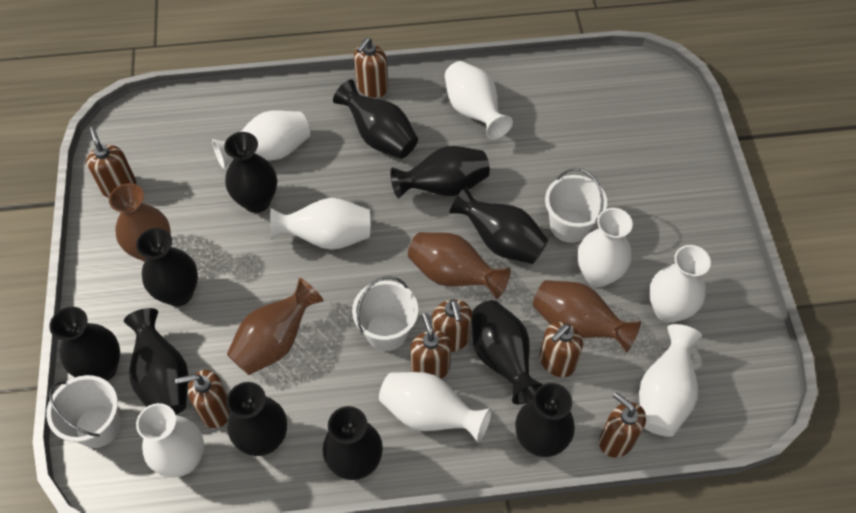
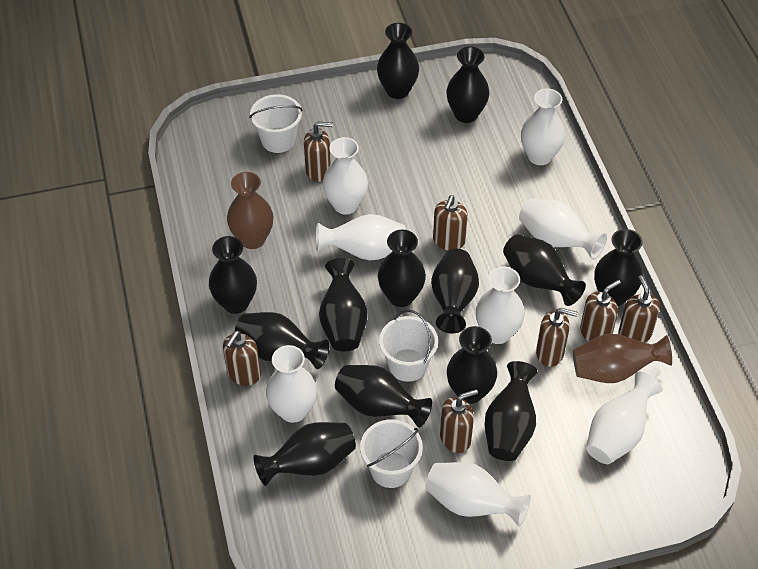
black vase: [49,307,120,381] [124,308,188,415] [136,228,198,306] [224,132,277,213] [227,382,287,456] [323,406,383,480] [333,79,418,159] [390,146,490,198] [450,186,548,264] [472,300,543,405] [515,383,575,457] = 11 -> [209,236,257,314] [235,312,329,369] [253,422,356,486] [319,258,367,352] [335,365,432,428] [377,23,419,99] [378,230,426,307] [431,249,479,334] [446,46,490,123] [447,326,497,404] [485,361,538,461] [503,234,586,306] [594,229,643,306] = 13
brown vase: [109,183,171,262] [227,278,324,375] [408,232,511,299] [533,280,641,353] = 4 -> [227,172,273,249] [573,334,672,383] = 2

